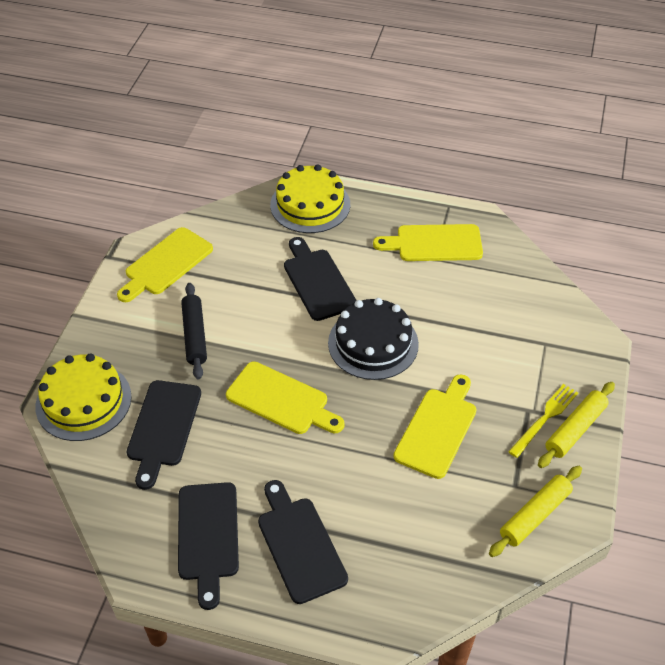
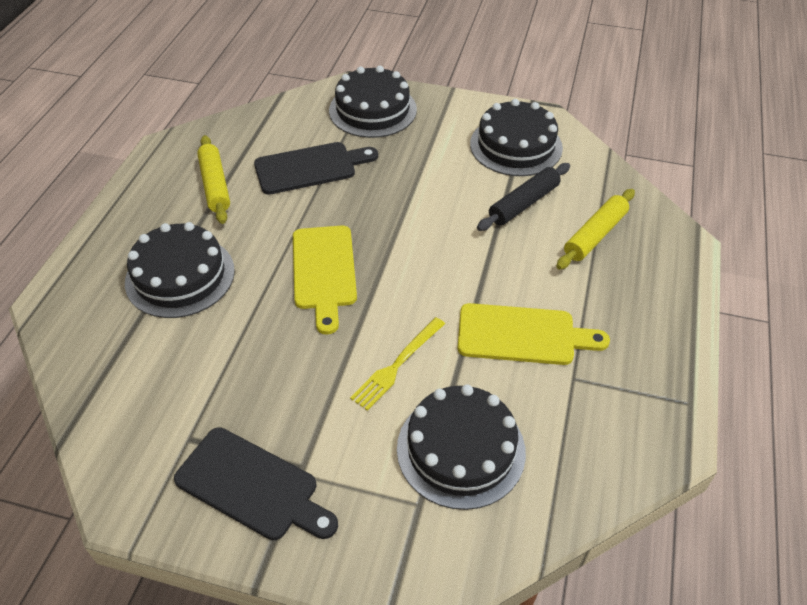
black cake: [328,298,419,380] = 1 -> [125,222,235,318] [329,66,417,138] [397,384,526,510] [470,99,563,176] = 4
black cutting board: [126,380,201,490] [178,482,239,610] [258,480,348,604] [284,237,357,321] = 4 -> [174,427,338,540] [254,142,378,195] = 2
yellow cake: [35,354,132,441] [270,164,350,233] = 2 -> none = 0
yellow cutting board: [117,227,213,302] [226,361,344,434] [373,224,483,261] [394,374,477,479] = 4 -> [293,226,357,334] [458,303,610,365] = 2

